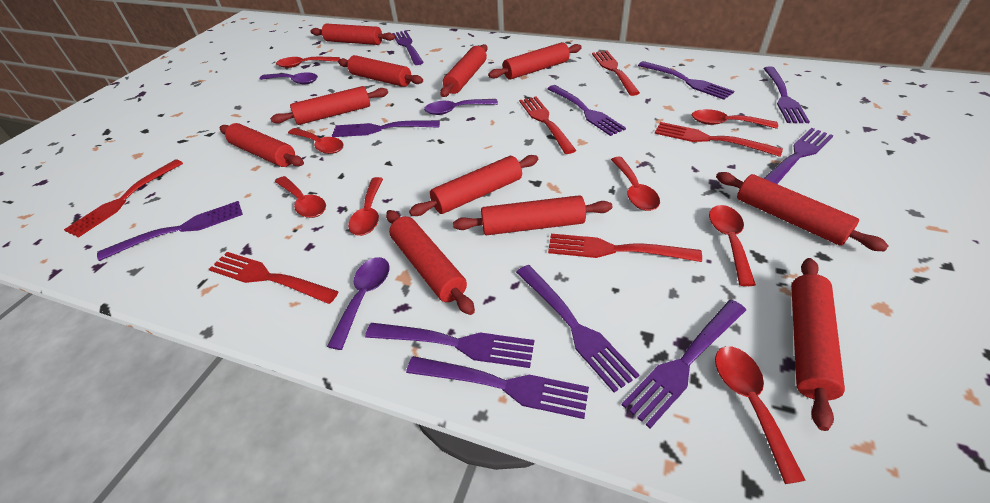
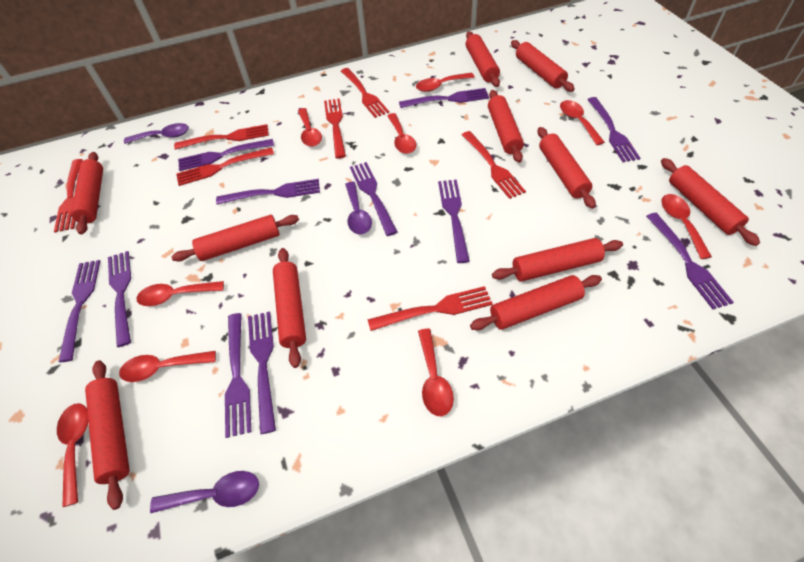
red fork: [64,159,183,238] [209,252,339,304] [519,97,576,154] [548,234,702,262] [592,51,640,96] [655,122,783,157] = 6 -> [54,159,83,233] [174,124,269,150] [176,147,274,186] [324,98,346,159] [341,68,389,118] [368,286,493,331] [462,131,526,199] = 7
red spoon: [275,176,326,218] [276,57,340,68] [288,128,344,154] [348,177,383,236] [611,157,660,211] [692,109,778,129] [709,205,756,286] [715,346,806,484] = 8 -> [57,403,88,507] [119,351,216,382] [136,281,224,306] [298,108,322,147] [387,113,416,154] [416,73,475,92] [418,329,454,416] [560,100,605,145] [661,194,712,259] = 9

